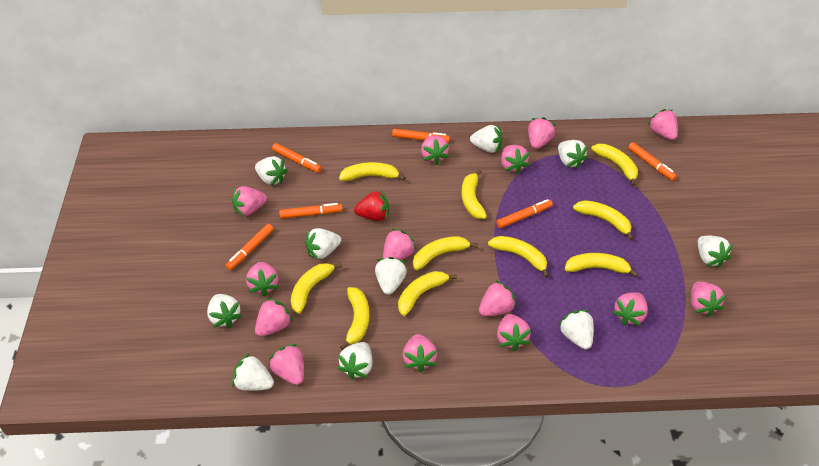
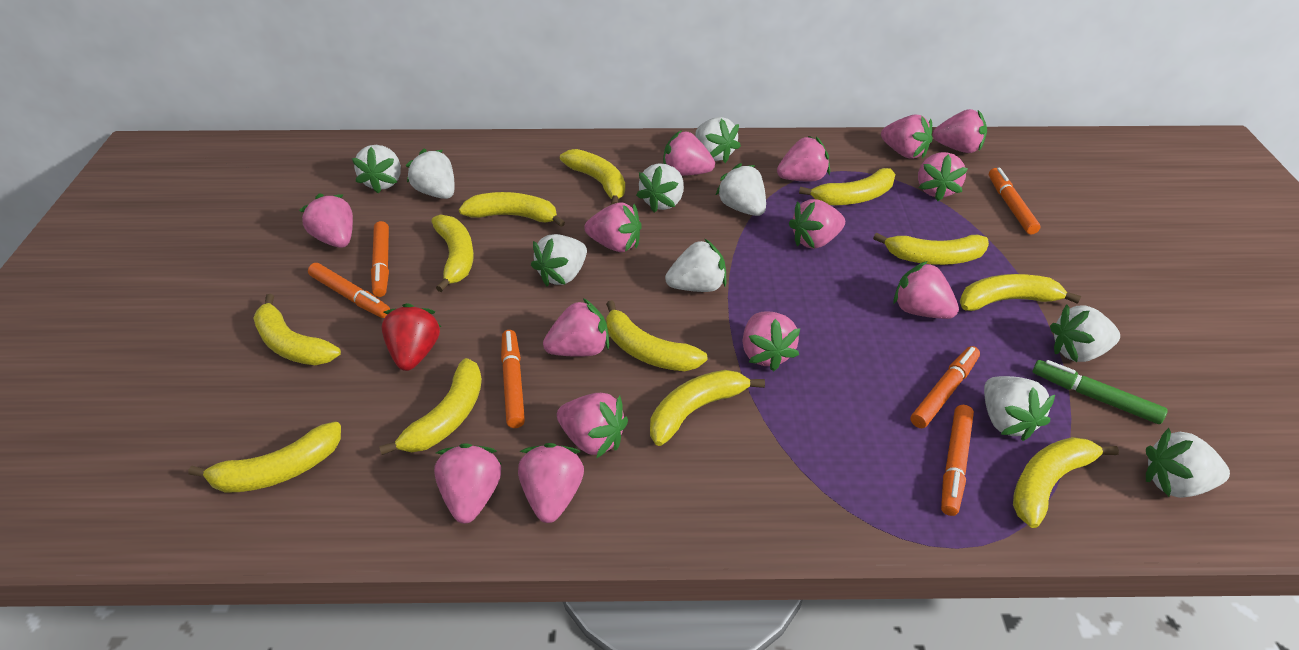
green marker: none = 0 -> [1033,360,1168,424] = 1
yellow banana: [291,263,342,314] [339,162,406,181] [340,287,370,350] [398,271,457,316] [413,236,478,270] [461,169,487,219] [488,236,549,278] [565,253,638,277] [573,200,634,241] [591,144,638,186] = 10 -> [188,422,341,493] [253,294,341,365] [379,358,482,455] [431,214,474,292] [459,192,565,227] [560,149,625,205] [606,300,707,371] [650,370,765,446] [799,168,895,205] [873,233,989,265] [960,274,1081,311] [1013,437,1119,528] = 12

